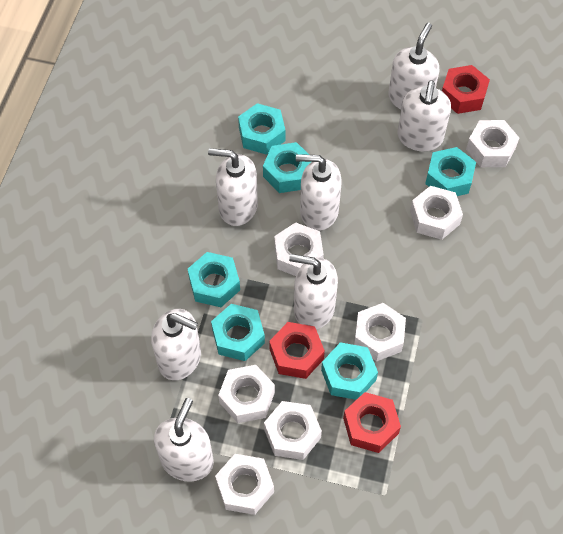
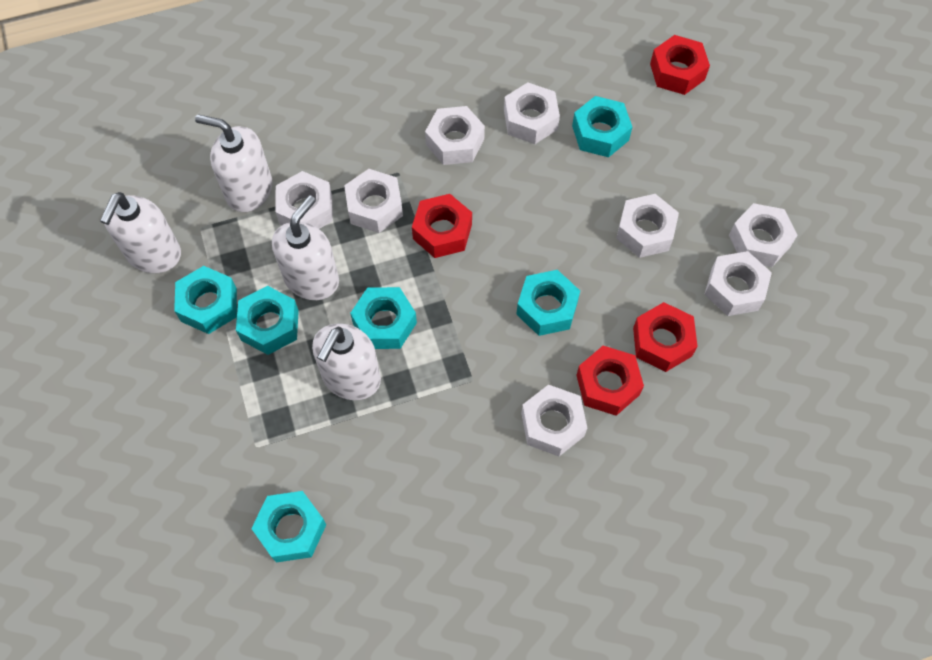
red nut: [269,322,325,379] [343,392,401,453] [442,65,490,114] = 3 -> [412,194,472,258] [576,346,644,416] [633,302,698,372] [650,35,710,95] = 4
white nut: [215,454,274,515] [218,365,275,423] [264,401,322,460] [274,222,324,276] [354,303,406,362] [410,186,463,240] [466,120,519,167] = 7 -> [275,171,333,229] [344,169,403,233] [425,106,485,165] [504,82,560,144] [521,384,587,456] [616,194,679,258] [704,251,772,316] [729,203,798,267] = 8
white soap dispenser: [151,309,201,380] [154,398,214,482] [208,148,258,226] [289,254,338,329] [296,154,342,231] [388,23,440,110] [398,80,451,151] = 7 -> [100,192,181,273] [195,114,272,212] [272,195,339,300] [312,324,381,400] = 4

